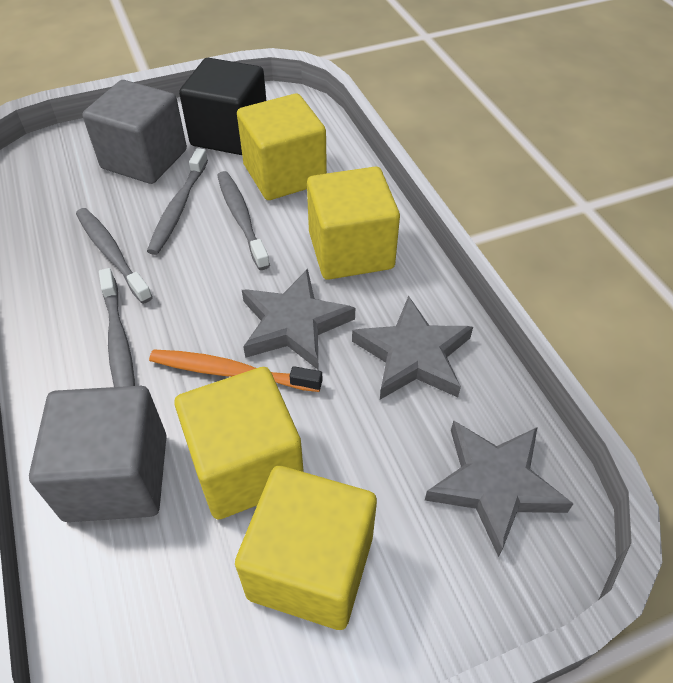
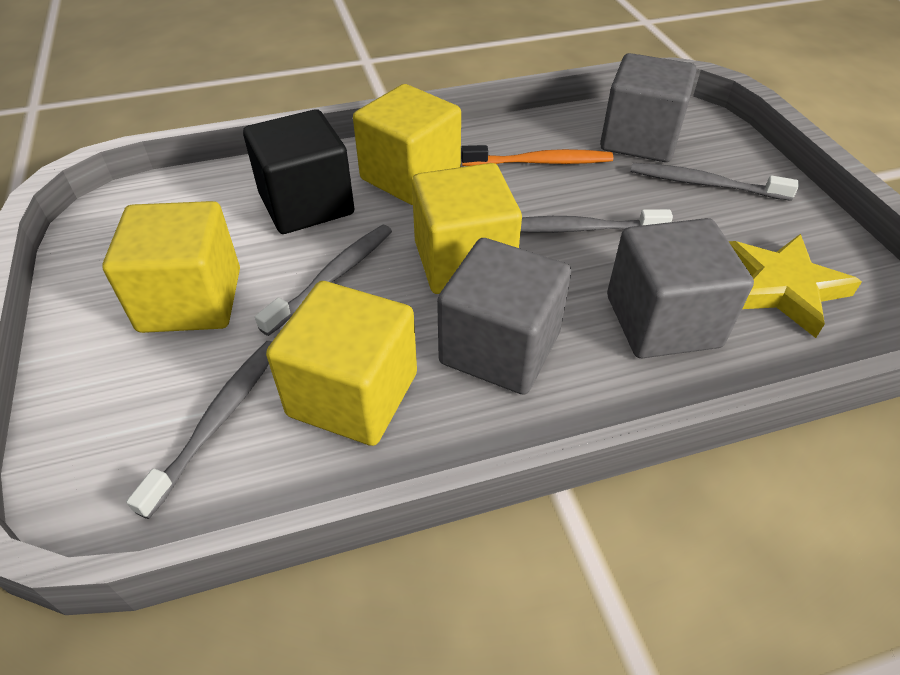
grey cube: [29,386,167,522] [82,80,187,184] = 2 -> [437,238,571,395] [600,53,697,162] [607,218,754,358] = 3
grey star: [242,269,355,370] [352,295,473,400] [425,420,574,557] = 3 -> none = 0
yellow star: none = 0 -> [728,234,862,338] = 1

